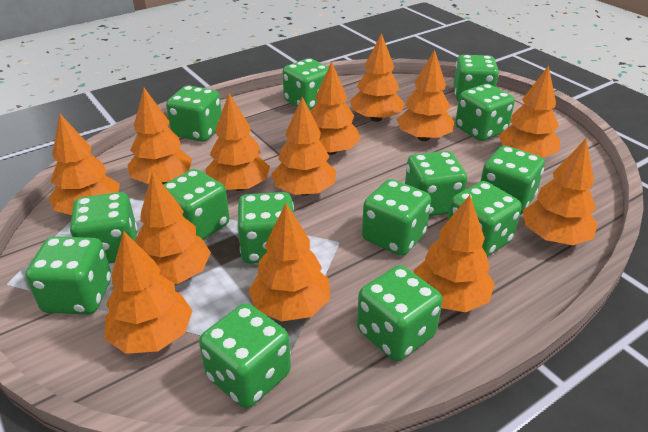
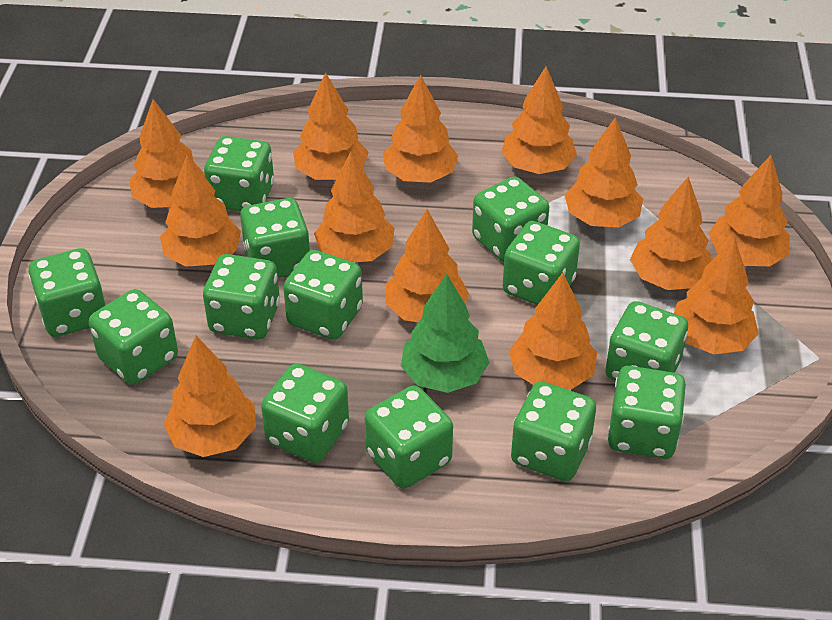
green dice: [26,236,112,314] [70,192,137,264] [163,169,230,240] [166,85,222,142] [199,303,291,408] [237,192,294,264] [283,58,329,110] [357,265,442,361] [362,179,431,256] [405,151,467,216] [447,181,522,257] [453,55,499,101] [455,84,515,141] [481,146,545,215] = 14 -> [28,248,105,337] [89,289,178,385] [203,254,280,340] [204,136,274,212] [240,198,310,278] [261,363,349,463] [283,250,363,340] [365,385,453,489] [472,176,549,262] [503,221,580,305] [511,381,596,481] [605,301,688,381] [607,366,686,459] = 13
green tree: none = 0 -> [401,274,490,393] = 1

